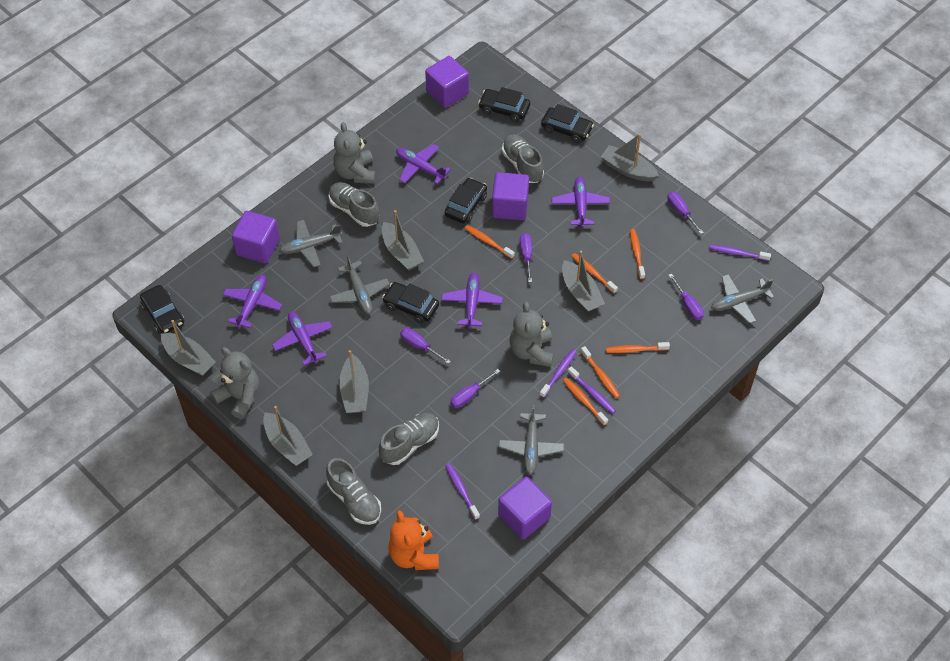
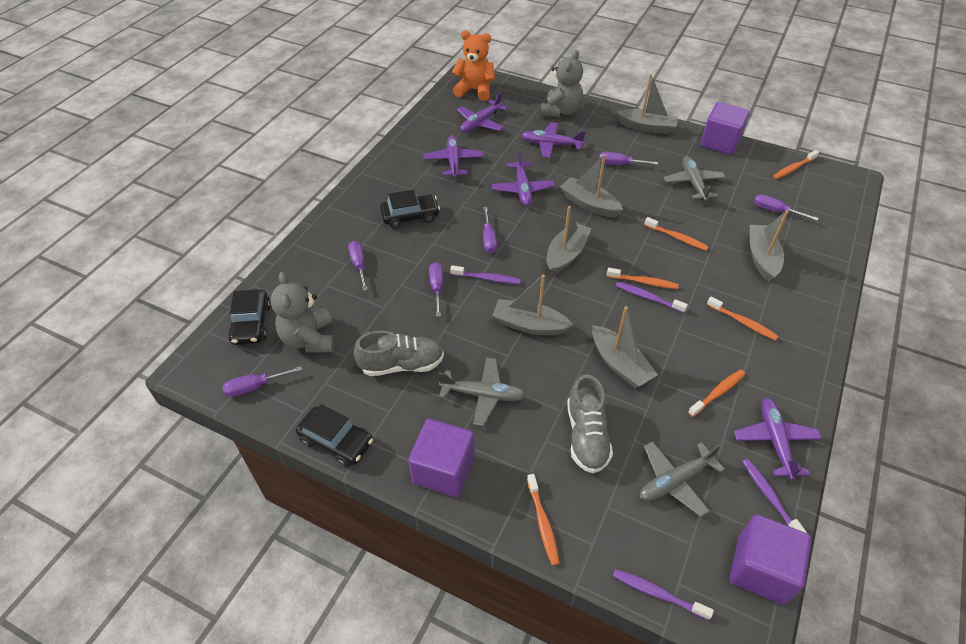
black car: [140,285,184,334] [382,282,439,323] [445,178,487,224] [478,87,530,122] [541,104,594,143] = 5 -> [228,289,271,345] [296,404,373,467] [380,190,440,229] = 3
grey plane: [279,220,343,267] [330,255,390,314] [499,405,564,475] [711,274,774,324] = 4 -> [438,358,526,426] [640,441,725,517] [664,156,726,201] = 3
grey shoe: [326,458,381,525] [329,182,380,227] [379,413,439,465] [502,134,544,183] = 4 -> [354,331,444,376] [567,374,613,473] = 2
grey teddy bear: [210,347,259,419] [333,122,376,184] [509,302,554,367] = 3 -> [271,272,335,353] [541,50,583,117] = 2
purple cube: [232,211,280,263] [425,56,469,108] [492,172,529,220] [498,477,552,539] = 4 -> [408,419,475,497] [701,102,750,155] [730,515,812,605] = 3
purple screwdriver: [400,328,451,364] [450,369,500,408] [520,233,532,282] [667,192,704,234] [669,273,704,320] = 5 -> [223,366,302,397] [348,241,368,291] [429,262,443,317] [483,207,497,254] [599,152,658,165] [754,194,818,221] = 6

